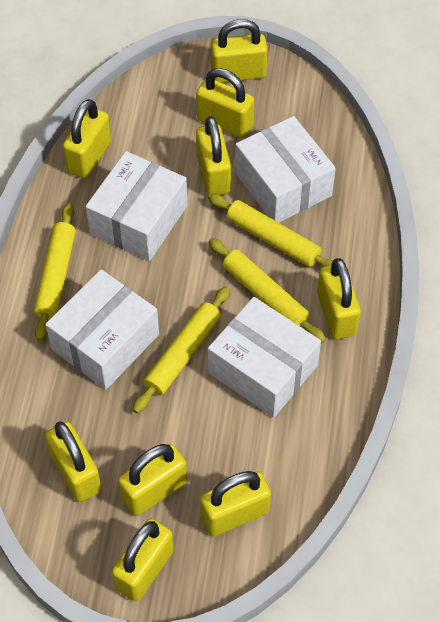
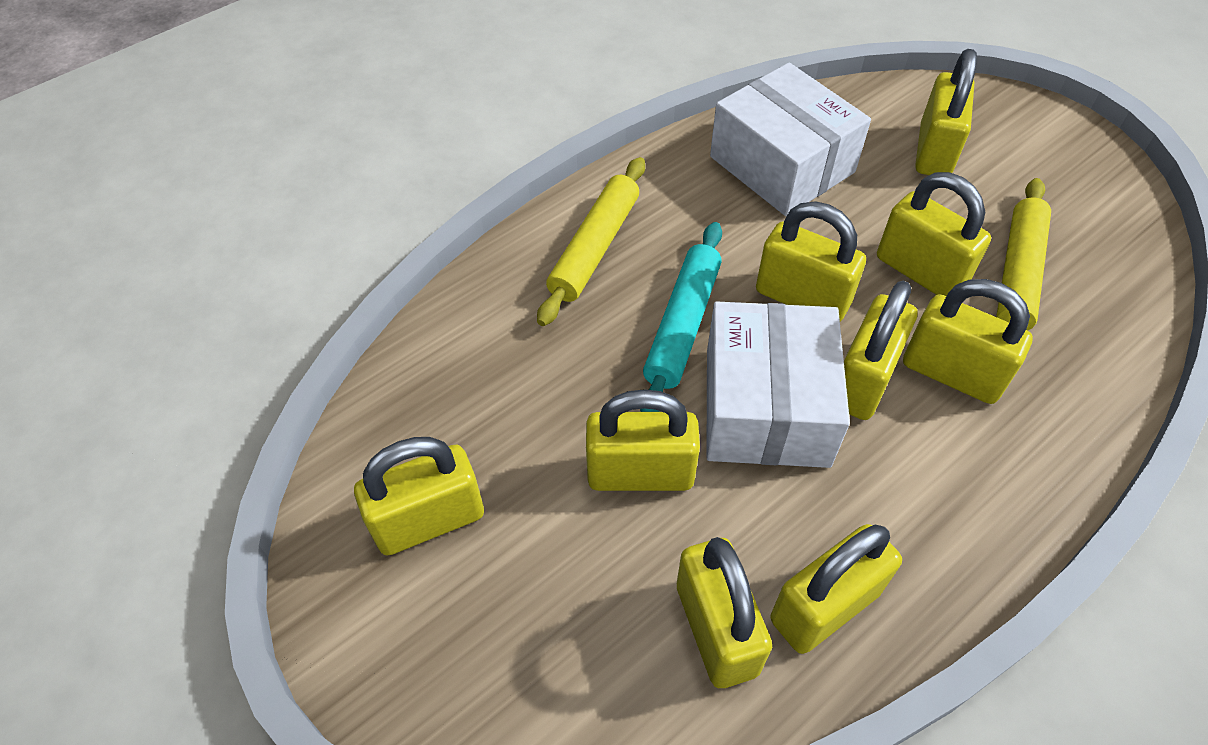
turquoise rolling pin: none = 0 -> [640,222,722,412] = 1
white box: [45,269,159,390] [86,151,187,261] [208,297,321,418] [235,116,336,223] = 4 -> [706,302,850,468] [710,63,871,216] = 2
yellow rolling pin: [34,203,76,341] [133,286,230,413] [208,193,333,267] [208,238,326,344] = 4 -> [537,157,645,326] [996,178,1051,330] = 2

